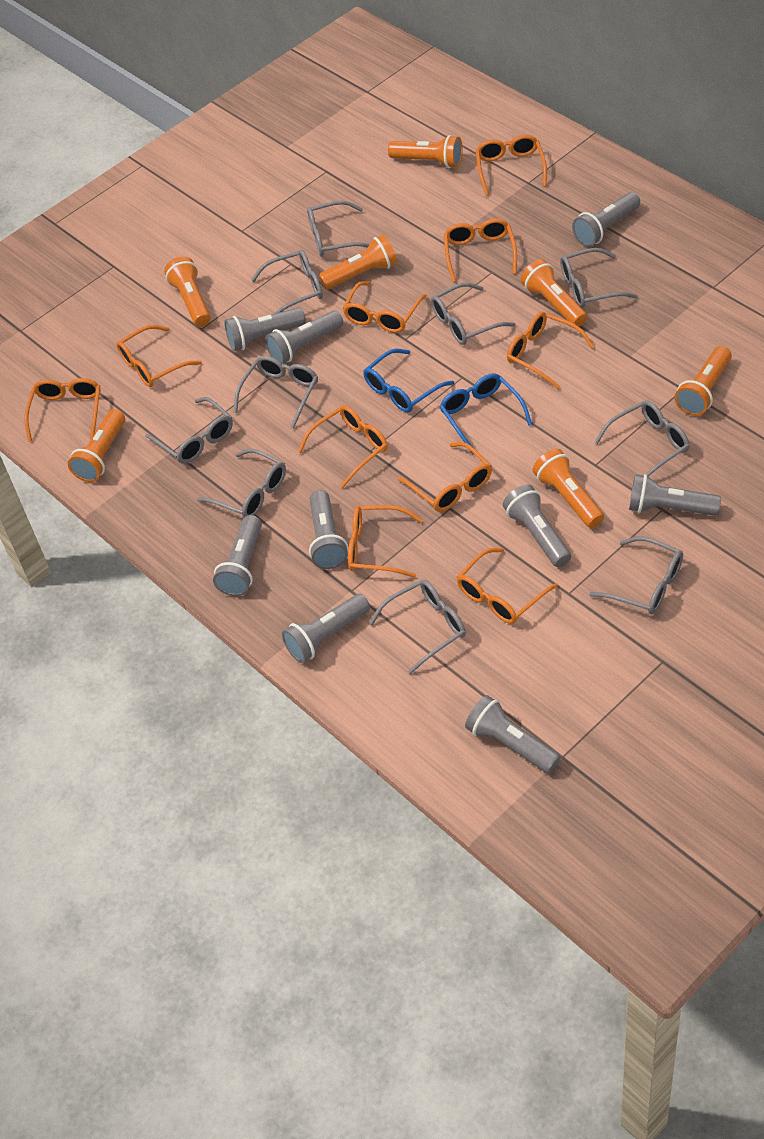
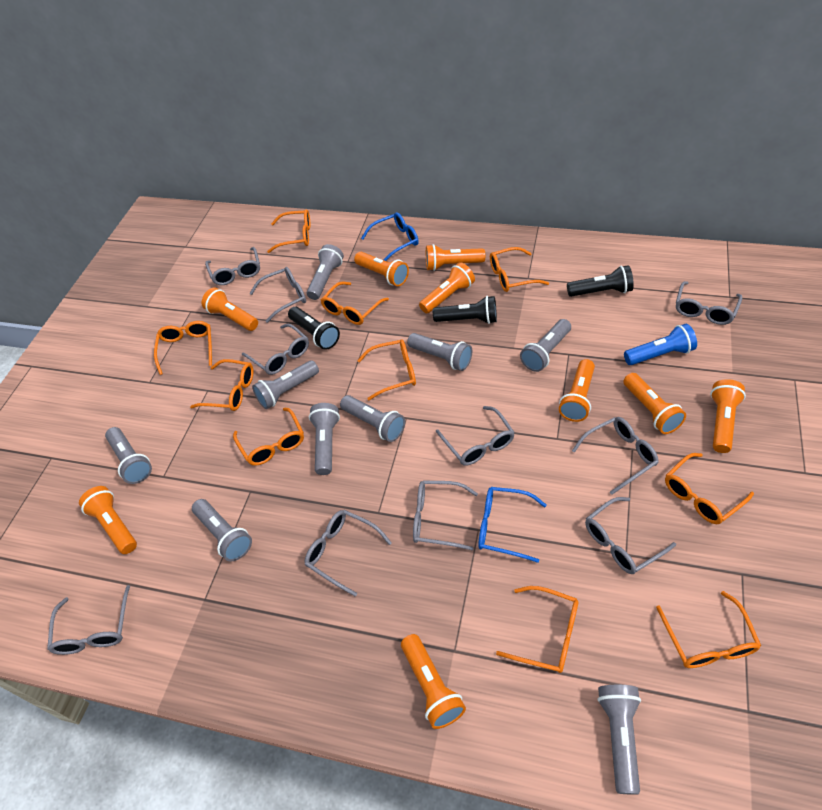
black flashlight: none = 0 -> [288,307,340,350] [433,296,497,324] [567,265,634,297] = 3
blue flashlight: none = 0 -> [624,324,697,365] = 1
orange flashlight: [68,409,125,482] [164,256,211,327] [319,235,397,289] [388,135,463,168] [521,259,587,327] [533,449,604,528] [675,346,732,416] = 7 -> [79,486,137,554] [202,287,258,331] [354,252,409,286] [401,634,466,729] [419,262,475,313] [426,244,485,271] [559,359,595,422] [623,373,686,434] [710,379,746,453] = 9

